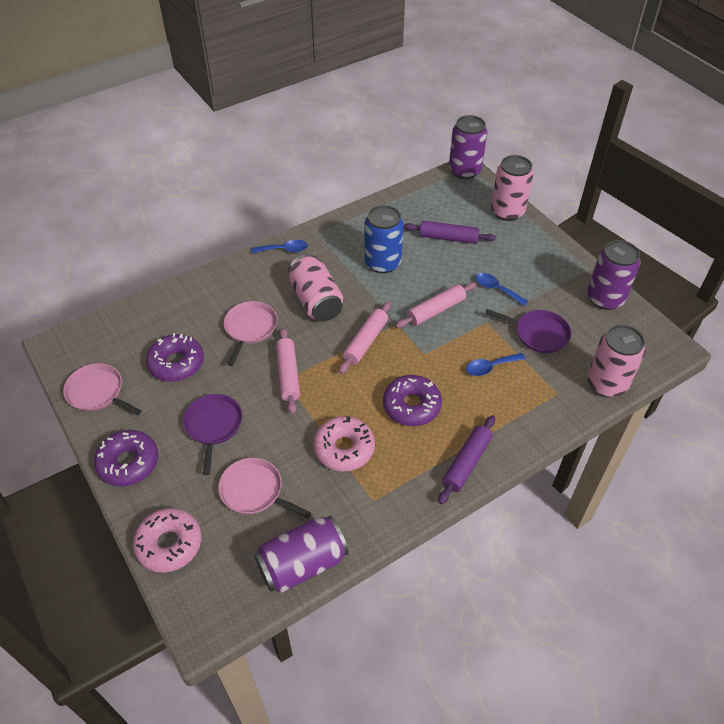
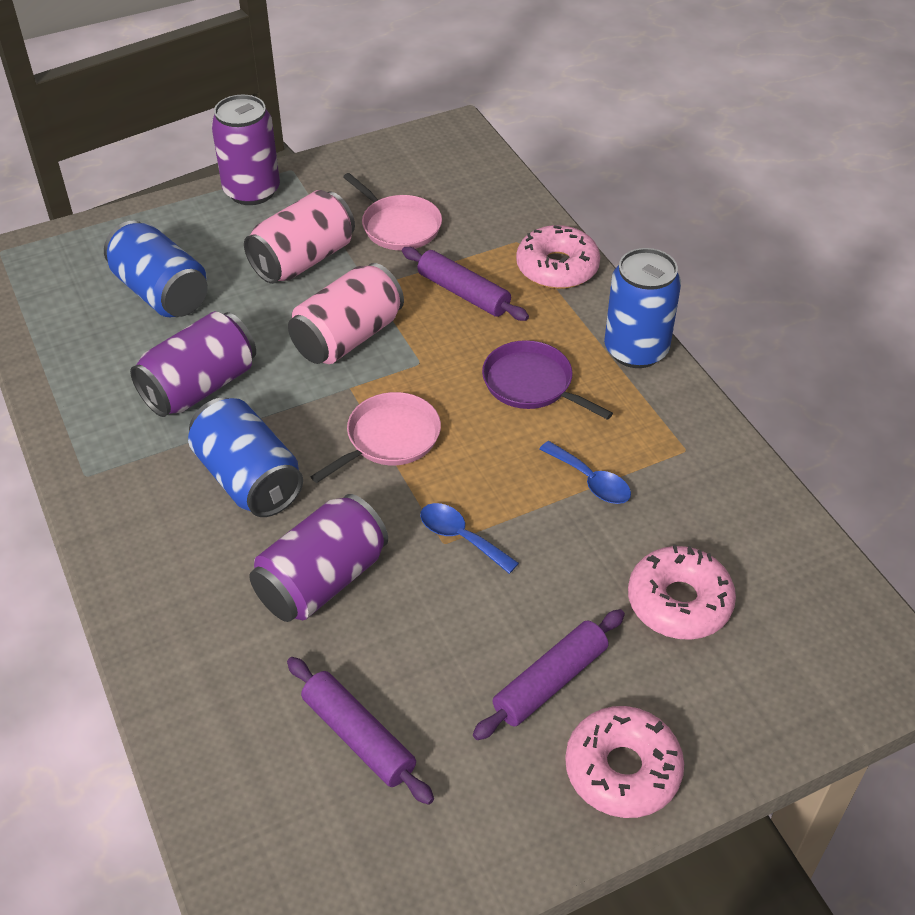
blue can: [364,205,404,274] = 1 -> [104,221,208,317] [188,397,303,517] [604,248,681,368] = 3
blue spoon: [251,240,308,253] [466,353,526,376] [475,273,528,306] = 3 -> [420,503,519,574] [540,441,631,504] = 2
pink can: [288,254,344,321] [491,155,534,221] [587,325,645,397] = 3 -> [244,190,355,284] [288,263,404,364] = 2
pink donut: [133,508,201,573] [313,416,375,471] = 2 -> [516,225,600,289] [565,706,684,818] [628,545,736,640] = 3
pink pan: [63,363,142,416] [218,458,311,519] [224,301,277,366] = 3 -> [311,392,441,483] [343,173,442,250] = 2
pink rolling pin: [276,328,300,414] [339,301,391,374] [395,282,476,328] = 3 -> none = 0
purple donut: [94,430,158,487] [146,333,204,382] [383,375,442,426] = 3 -> none = 0
purple pan: [183,394,243,475] [485,309,571,353] = 2 -> [482,340,613,420] = 1
purple rolling pin: [403,221,496,244] [438,415,495,504] = 2 -> [287,657,434,805] [402,247,529,321] [473,609,625,740] = 3

